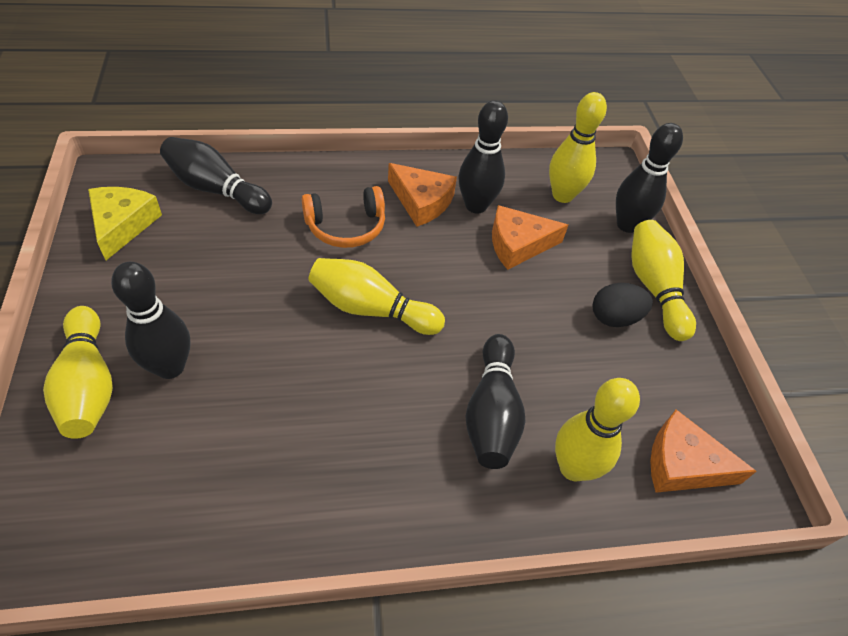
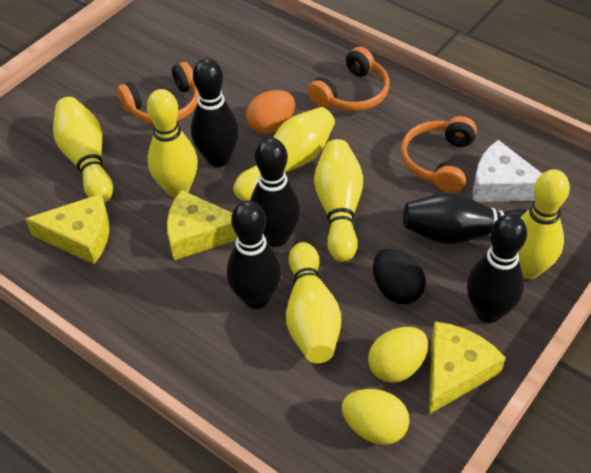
orange cheese: [388,163,457,227] [492,205,568,270] [650,410,757,493] = 3 -> none = 0
orange egg: none = 0 -> [246,90,295,134] = 1
orange headphones: [302,186,385,248] = 1 -> [117,62,199,124] [308,47,389,111] [401,116,477,193] = 3
white cheese: none = 0 -> [472,140,542,202] = 1
yellow bowling pin: [43,306,113,439] [308,258,445,335] [549,92,607,203] [555,378,640,481] [631,220,696,341] = 5 -> [53,97,113,202] [147,89,198,198] [233,107,335,201] [286,242,341,363] [314,139,363,262] [518,169,570,279] = 6
yellow cheese: [88,187,162,260] = 1 -> [25,194,109,264] [167,190,237,260] [429,322,506,414] = 3
yellow egg: none = 0 -> [342,389,409,445] [368,327,428,383] = 2

